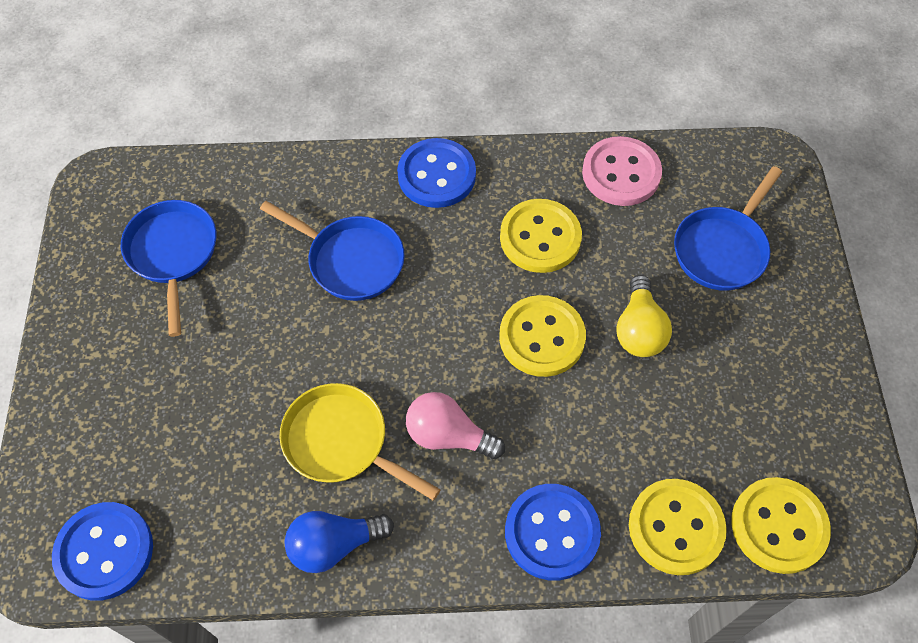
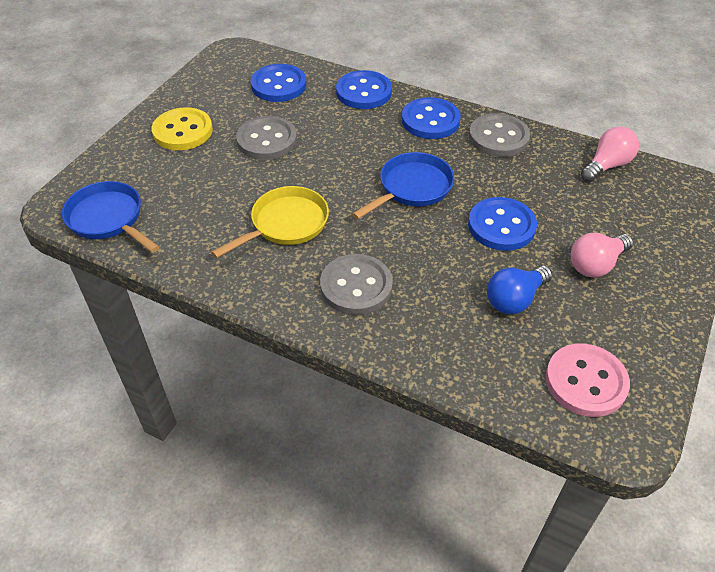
blue button: [52,502,153,601] [397,138,476,208] [505,484,601,581] = 3 -> [251,64,306,102] [336,70,392,109] [402,97,460,139] [468,197,537,251] = 4
blue pan: [121,200,216,337] [260,201,405,301] [674,166,782,291] = 3 -> [62,181,160,253] [352,152,454,219] = 2
grey button: none = 0 -> [236,116,297,160] [320,254,393,315] [469,113,530,157] = 3
pink light bulb: [406,392,505,459] = 1 -> [571,233,633,277] [581,127,639,182] = 2
yellow button: [499,295,586,377] [500,199,582,273] [629,479,727,575] [731,477,831,574] = 4 -> [152,107,213,150] = 1
yellow light bulb: [616,275,672,357] = 1 -> none = 0

